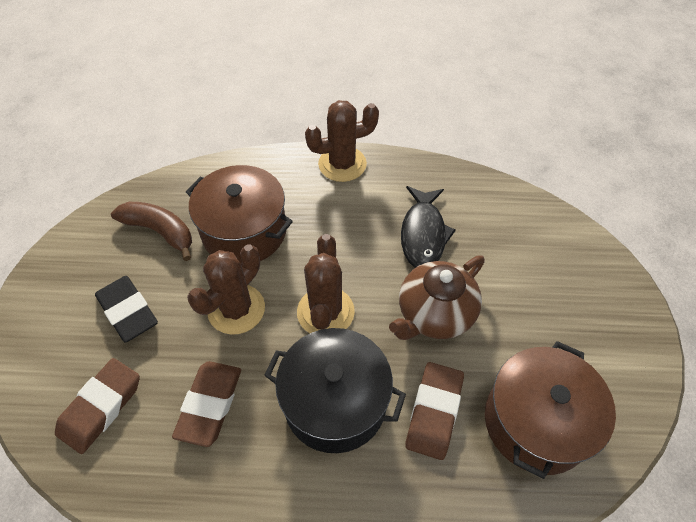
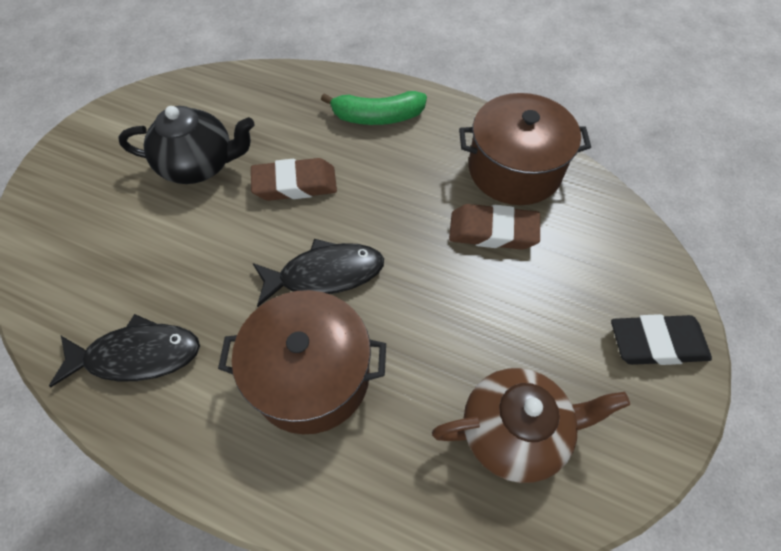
black fish: [401,186,456,268] = 1 -> [49,314,200,387] [253,239,384,307] = 2
black pot: [264,328,406,453] = 1 -> none = 0
black teapot: none = 0 -> [118,106,255,184] = 1
brown banana: [111,202,192,261] = 1 -> none = 0
brown cactus: [187,244,265,335] [297,234,355,333] [305,100,379,182] = 3 -> none = 0
brown eraser: [55,358,140,454] [172,361,241,447] [405,362,464,460] = 3 -> [251,158,337,201] [449,204,540,250] = 2
green banana: none = 0 -> [321,91,427,125] = 1

